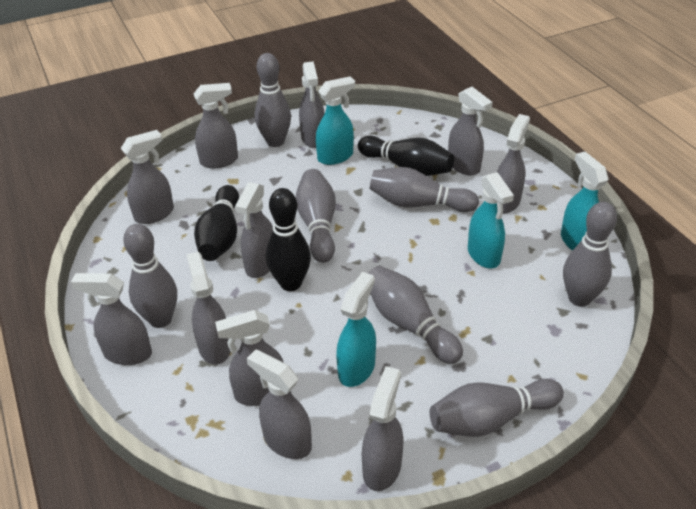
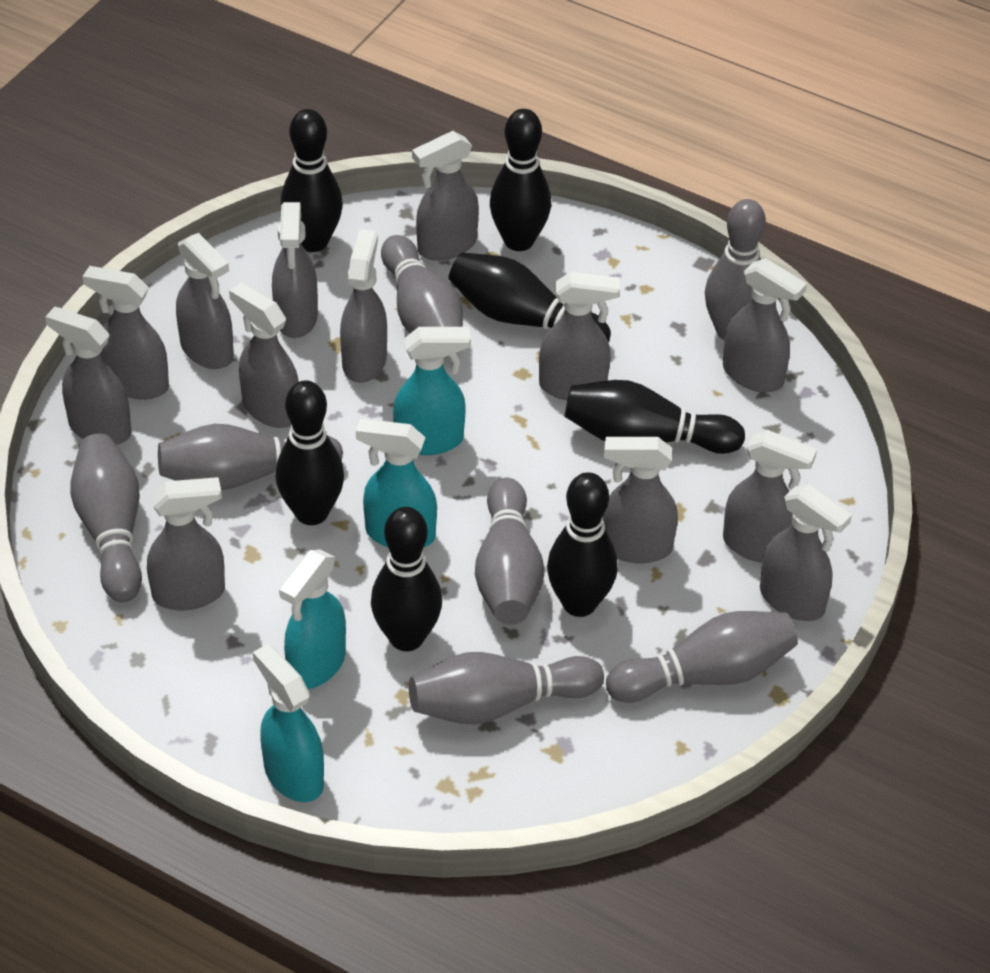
black bowling pin: [194,185,239,261] [266,188,311,291] [358,136,454,176] = 3 -> [275,380,344,525] [281,109,343,252] [371,507,442,651] [449,252,611,342] [490,109,551,251] [547,472,618,617] [565,380,745,454] = 7
grey spray bottle: [71,273,152,365] [121,130,174,224] [186,252,231,365] [194,83,238,168] [215,310,284,406] [235,182,273,278] [247,350,312,459] [299,61,325,148] [362,366,403,491] [448,87,493,175] [497,114,530,213] = 11 -> [45,307,131,445] [83,266,169,400] [147,477,225,610] [176,233,234,369] [229,282,299,428] [272,202,318,338] [340,229,387,383] [412,131,479,261] [539,272,620,400] [603,437,678,563] [723,258,807,392] [723,430,817,563] [760,484,852,621] = 13

